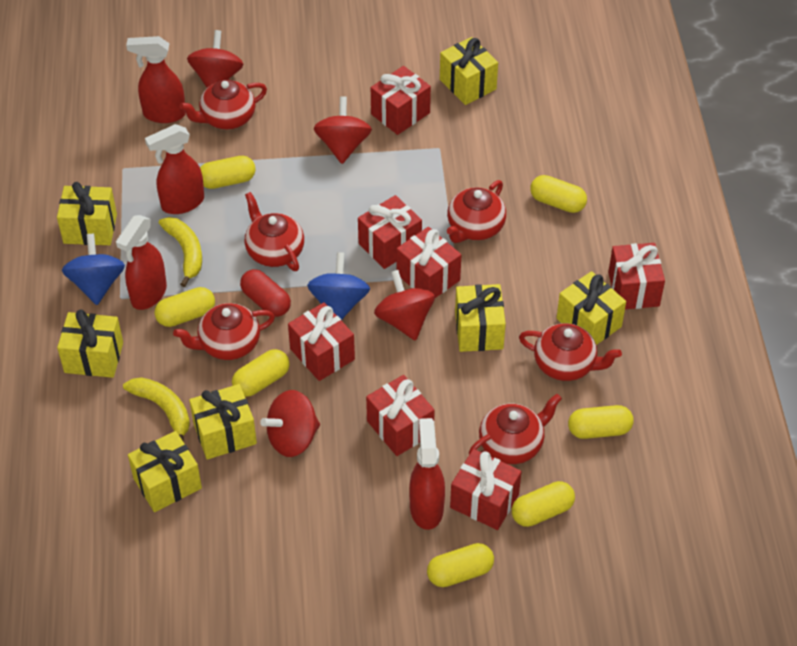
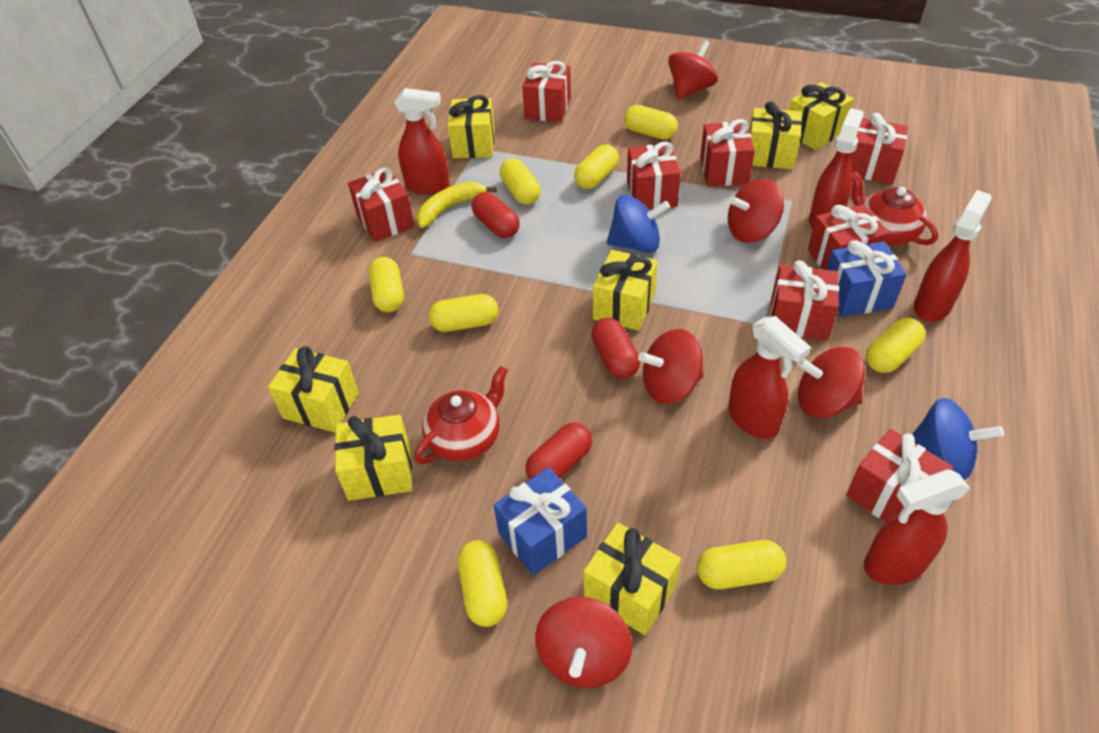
blue gift: none = 0 -> [494,467,587,575] [826,240,907,317] = 2
red capsule: [240,269,291,317] = 1 -> [472,192,520,238] [526,422,592,480] [591,318,640,379] = 3
red gift: [288,302,355,381] [358,195,422,269] [366,375,435,456] [371,66,431,135] [397,227,461,298] [450,449,522,530] [608,243,665,309] = 7 -> [348,167,415,242] [522,61,571,122] [627,142,681,210] [700,119,755,186] [770,260,839,340] [808,204,889,270] [846,429,954,522] [850,112,908,184] = 8
red spinning top: [187,30,244,88] [260,390,320,457] [314,96,372,164] [374,270,435,341] = 4 -> [535,597,632,688] [638,329,704,404] [668,40,718,100] [728,179,784,243] [797,347,865,418] = 5
red spray bottle: [116,215,167,310] [126,36,186,123] [145,124,204,214] [409,418,445,530] = 4 -> [394,88,450,195] [728,316,811,439] [809,108,864,228] [864,469,970,585] [914,190,992,322] = 5
red teapot: [173,303,275,360] [179,80,267,129] [244,192,304,271] [447,180,506,243] [469,394,562,464] [519,323,622,381] = 6 -> [415,366,508,464] [851,171,938,245] = 2
yellow banana: [123,377,190,442] [159,217,202,287] = 2 -> [416,182,497,228] = 1
yellow capsule: [154,287,215,327] [200,156,256,189] [232,349,290,397] [427,543,494,587] [512,481,575,527] [530,175,587,213] [568,405,634,439] = 7 -> [368,257,404,312] [429,294,498,332] [457,540,507,627] [500,158,540,205] [574,144,619,189] [624,105,678,140] [697,540,786,589] [866,318,925,373] = 8

